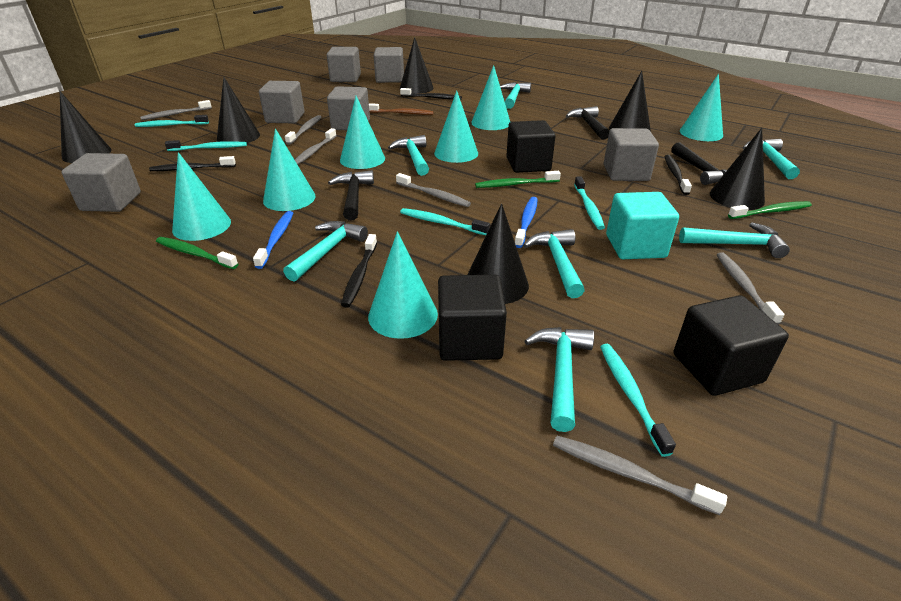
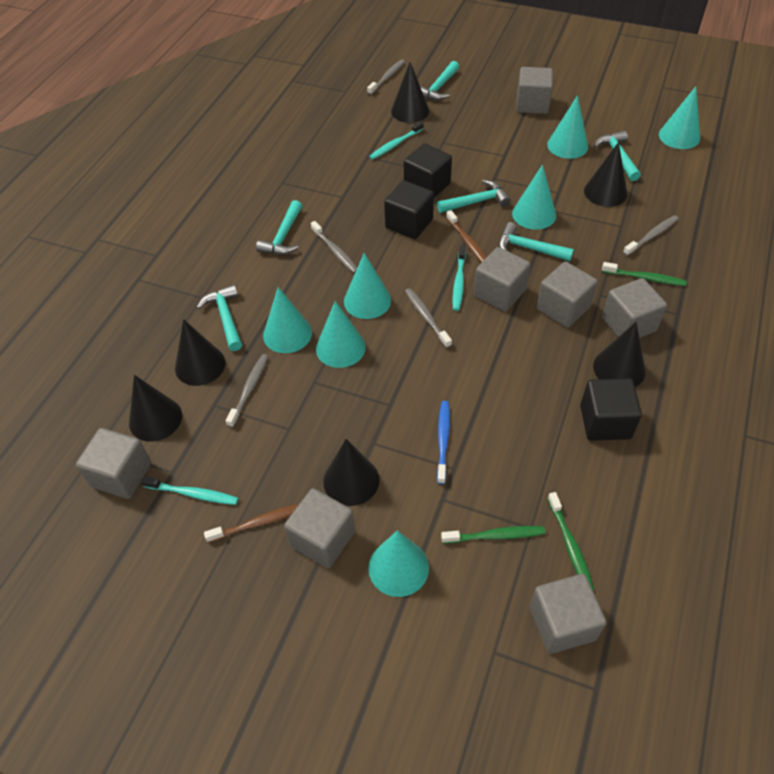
black hammer: [328,170,374,220] [566,106,610,140] [671,142,727,185] = 3 -> none = 0
black toothbrush: [149,156,236,171] [341,234,377,308] [400,88,462,100] [664,155,692,195] = 4 -> none = 0
blue toothbrush: [253,211,293,269] [515,197,538,248] = 2 -> [437,401,450,484] = 1
brown toothbrush: [369,103,434,115] = 1 -> [204,504,299,543] [446,210,487,263] = 2
grey cube: [61,153,141,212] [259,81,305,124] [327,47,361,82] [327,86,370,130] [374,47,404,83] [604,128,659,181] = 6 -> [76,428,151,499] [284,488,355,568] [474,247,530,312] [516,67,553,114] [529,574,606,654] [537,262,598,328] [602,278,667,338] = 7
grey toothbrush: [140,100,212,120] [285,115,322,145] [295,128,337,165] [396,173,471,207] [553,436,727,515] [717,252,784,325] = 6 -> [226,354,268,427] [311,221,357,273] [367,59,405,95] [405,288,452,348] [623,215,679,256] = 5
turquoise cube: [606,192,679,259] = 1 -> none = 0
turquoise hammer: [283,221,368,281] [388,135,429,176] [500,82,531,109] [523,229,585,298] [525,327,594,432] [679,222,790,258] [743,139,800,179] = 7 -> [197,284,242,351] [256,200,302,255] [420,61,459,100] [437,180,511,213] [499,222,574,261] [594,130,641,181] = 6
turquoise toothbrush: [135,115,209,127] [165,140,247,151] [400,208,490,235] [574,176,605,230] [600,344,676,457] = 5 -> [141,476,238,505] [369,121,424,160] [452,245,466,311] = 3

